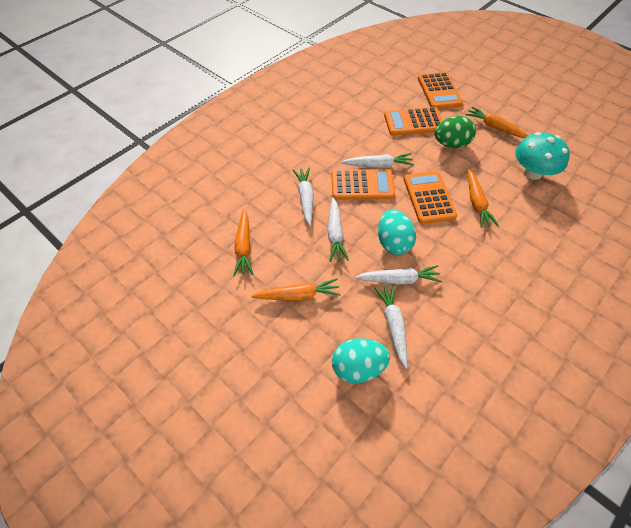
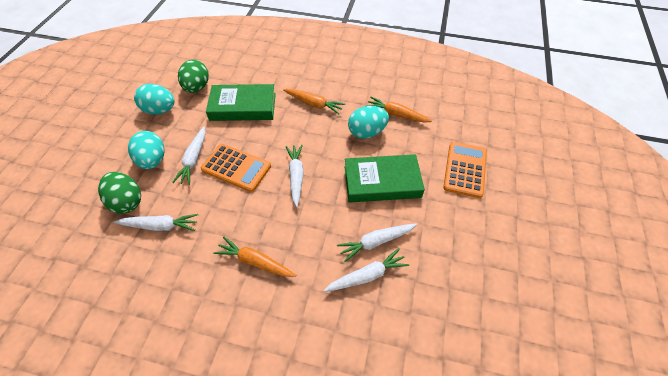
green book: none = 0 -> [206,84,276,121] [345,154,425,202] = 2
green egg: [434,116,476,148] = 1 -> [98,172,141,214] [178,60,209,93] = 2
orange calculator: [332,169,395,200] [384,107,443,136] [404,171,457,224] [418,72,463,109] = 4 -> [201,144,271,192] [443,142,487,198] = 2
orange carrot: [233,209,254,276] [252,278,341,301] [465,106,529,138] [468,169,499,228] = 4 -> [213,237,296,277] [283,89,345,114] [366,97,432,122] = 3
turquoise egg: [332,338,390,383] [378,209,416,255] = 2 -> [128,131,165,169] [134,84,174,115] [348,106,389,139] = 3
turquoise mushroom: [515,132,570,180] = 1 -> none = 0

